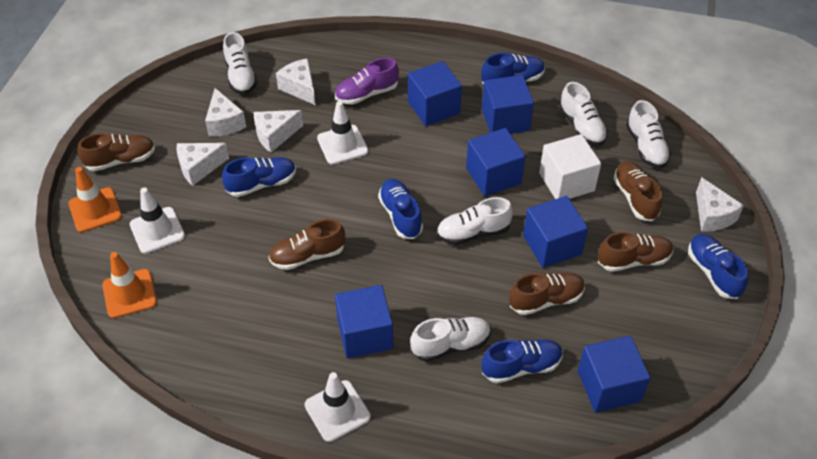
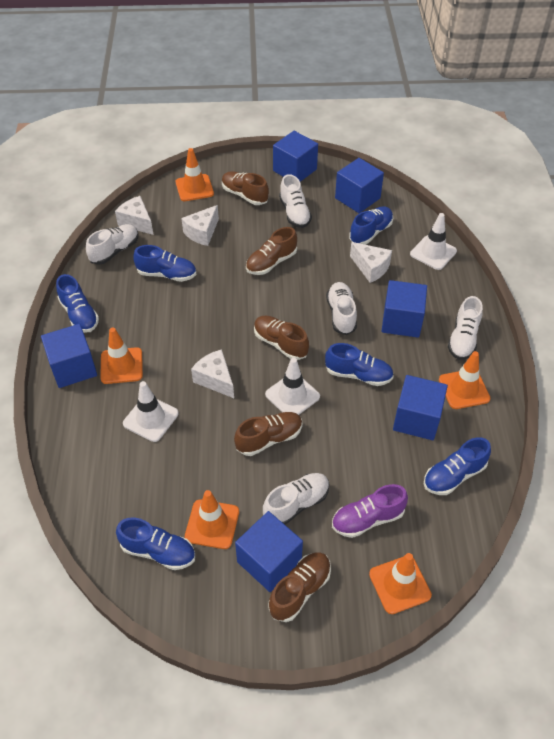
blue shoe: [222,157,296,197] [378,179,423,239] [481,53,545,84] [481,339,563,383] [688,234,748,299] = 5 -> [56,274,99,333] [116,518,195,570] [133,245,196,282] [325,343,394,386] [349,206,393,245] [424,437,491,495] = 6
orange traffic cone: [69,167,122,232] [102,252,157,318] = 2 -> [100,327,143,384] [176,148,214,201] [185,490,239,549] [369,553,432,614] [439,351,491,409] = 5
white cheese: [176,143,229,186] [205,88,246,137] [254,110,303,153] [276,58,316,105] [696,177,744,231] = 5 -> [115,196,153,235] [181,205,219,246] [191,349,234,398] [350,242,392,283] = 4
white cube: [539,134,601,199] = 1 -> none = 0

